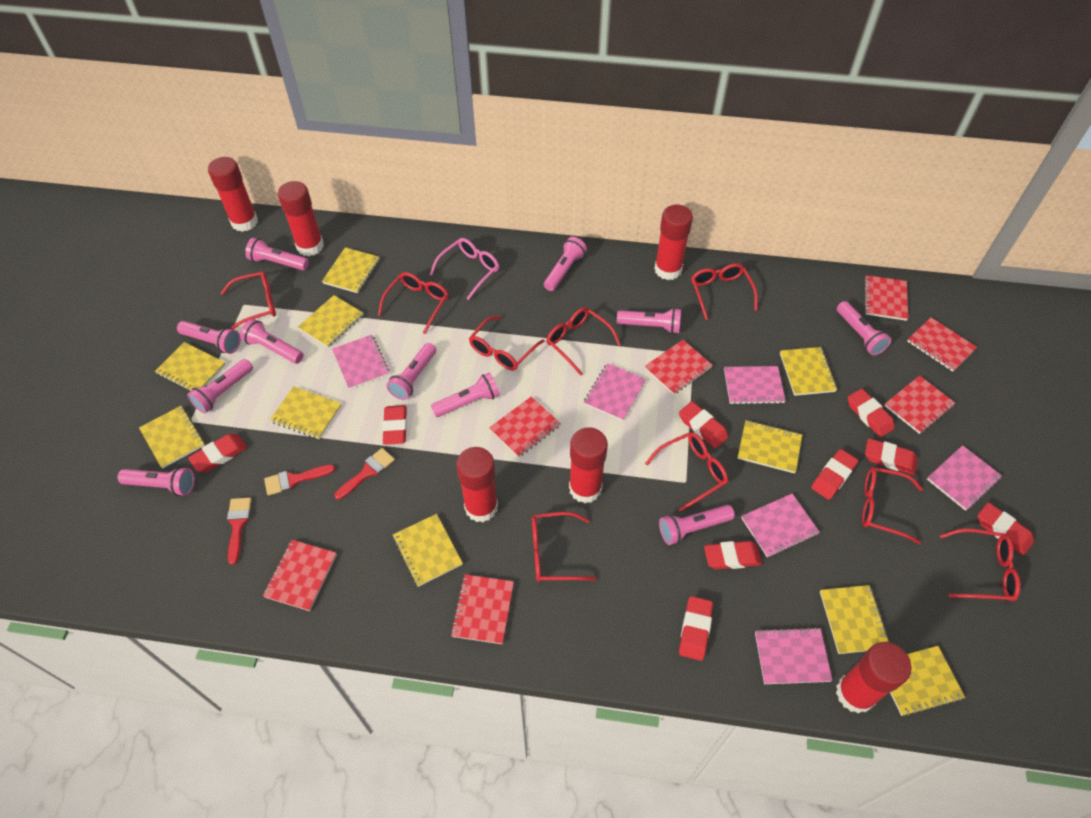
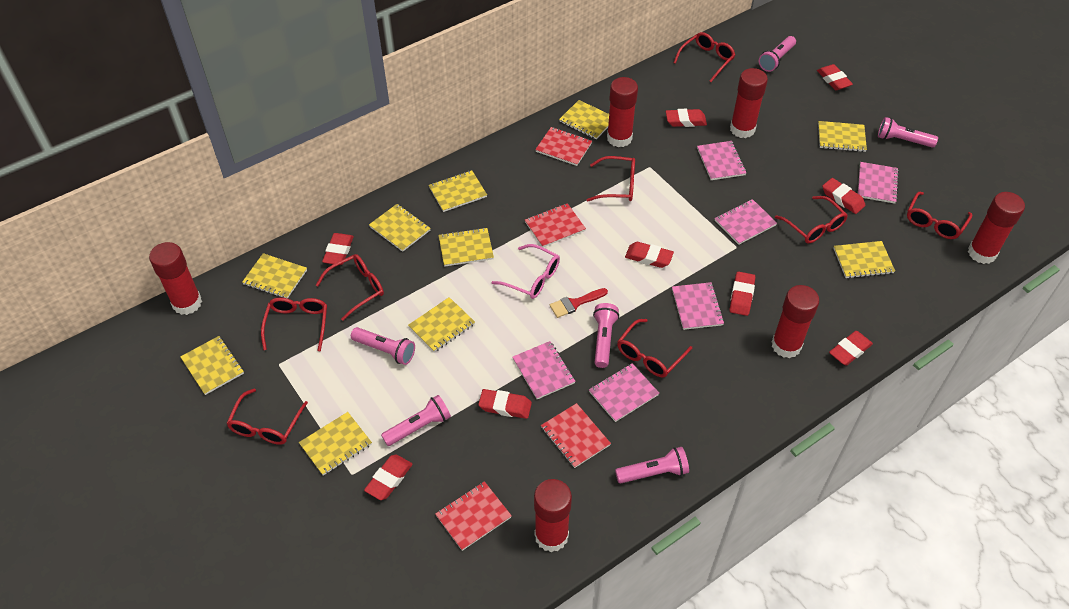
pink flashlight: [117,467,195,496] [177,321,240,354] [187,359,253,414] [240,319,304,364] [245,238,309,270] [386,343,436,400] [431,372,500,417] [544,237,587,291] [617,308,681,334] [659,505,735,545] [837,301,891,356] = 11 -> [351,327,415,365] [381,395,451,446] [593,303,619,368] [615,447,689,483] [759,36,796,72] [878,117,938,148] = 6
red brush: [227,498,251,565] [264,464,335,495] [334,448,395,500] = 3 -> [550,288,608,318] = 1
red glasses: [221,271,276,330] [378,272,448,334] [469,316,544,371] [532,512,596,582] [546,307,621,376] [645,432,728,512] [691,263,758,320] [862,467,923,544] [940,528,1021,602] = 9 -> [226,389,308,445] [261,298,327,352] [316,254,384,321] [587,156,635,201] [617,319,692,377] [673,32,735,82] [775,196,848,244] [907,192,972,239] = 8
red notebook: [263,540,337,611] [451,574,514,644] [489,397,561,458] [644,340,713,395] [864,275,908,321] [884,375,955,434] [907,318,977,372] = 7 -> [435,481,512,551] [525,203,586,247] [535,127,592,166] [541,403,611,468] = 4

